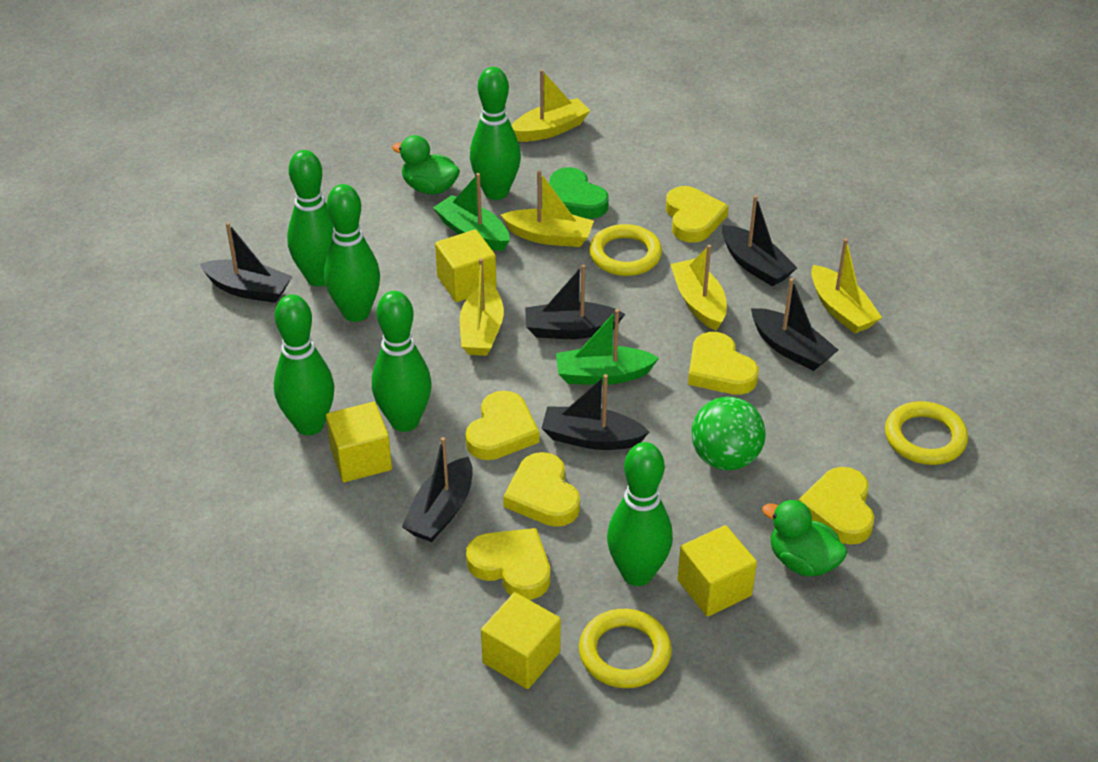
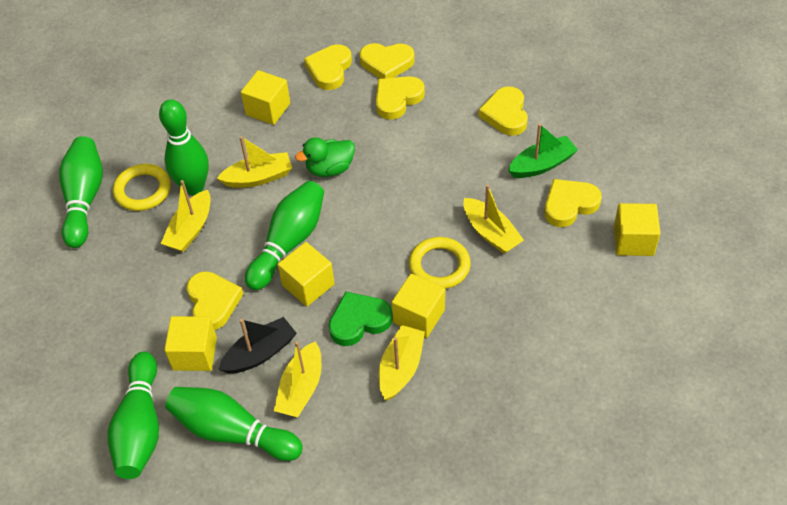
black boat: [200,222,292,303] [402,437,473,542] [525,264,625,339] [541,374,649,450] [722,195,797,287] [751,278,838,371] = 6 -> [218,317,297,373] = 1
green ball: [691,396,766,471] = 1 -> none = 0
green boat: [433,173,510,251] [556,309,659,385] = 2 -> [508,123,578,178] = 1
green bowling pin: [274,294,334,435] [287,150,334,286] [324,184,380,322] [372,291,432,432] [470,67,521,200] [607,442,673,586] = 6 -> [59,136,103,248] [108,352,159,479] [159,99,209,195] [165,387,303,461] [245,181,324,290] = 5
green duck: [392,135,460,195] [762,500,847,577] = 2 -> [295,137,355,177] = 1
yellow cube: [326,402,392,482] [435,229,497,302] [481,592,561,689] [678,525,757,617] = 4 -> [164,316,217,371] [241,70,290,125] [278,242,335,306] [392,274,445,338] [614,203,660,256] = 5
yellow ring: [579,609,672,688] [589,224,662,276] [885,401,968,465] = 3 -> [113,164,171,211] [409,237,471,289] = 2

